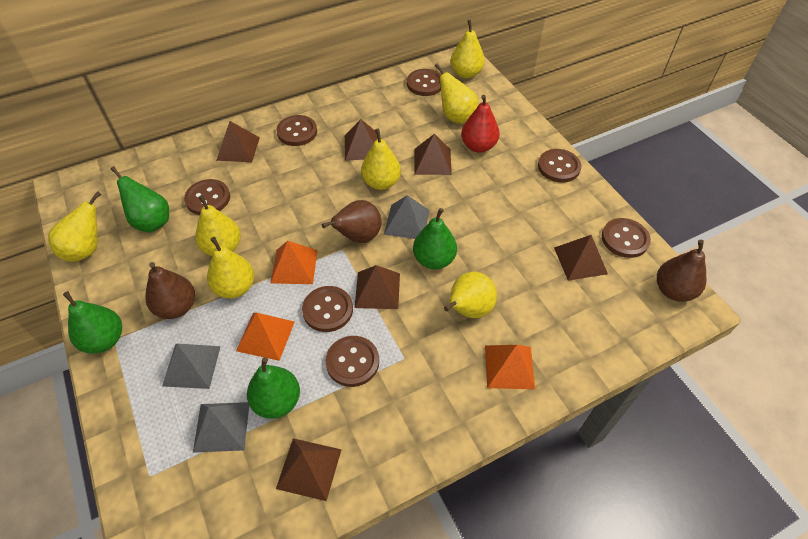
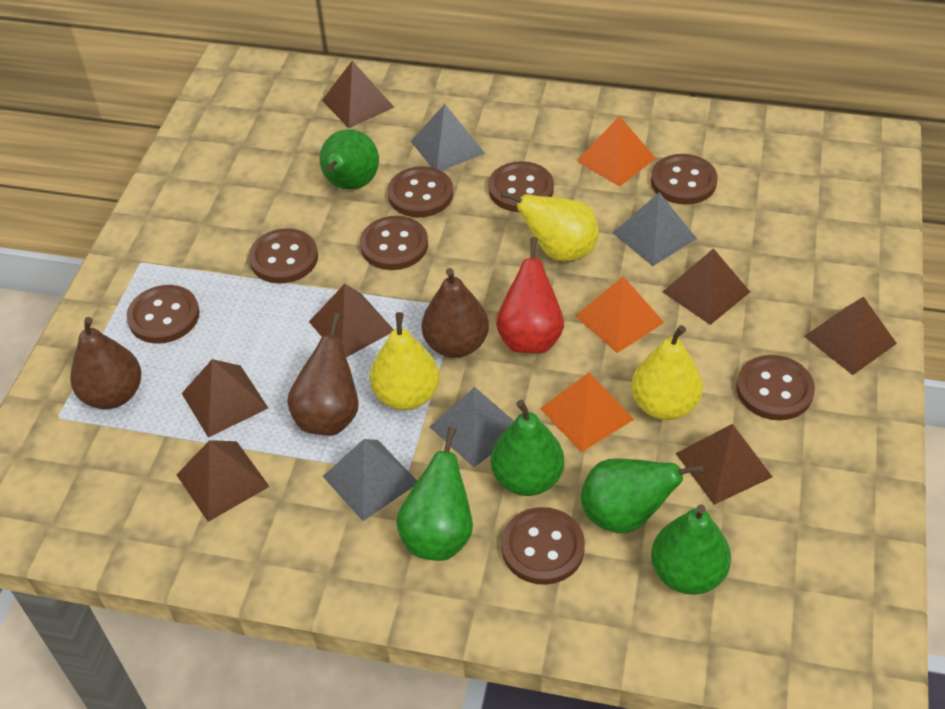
brown button: [184,179,230,215] [276,115,317,146] [302,286,353,332] [325,336,379,387] [407,69,441,96] [538,149,581,183] [602,218,651,258] = 7 -> [127,285,200,344] [249,228,318,284] [360,216,428,270] [388,166,453,217] [488,161,554,212] [501,507,585,585] [651,154,718,205] [736,355,815,420] = 8
brown pyramid: [216,121,260,162] [276,438,342,501] [345,119,378,161] [355,265,400,309] [415,134,452,175] [554,235,608,281] = 6 -> [176,440,270,522] [182,359,268,438] [309,284,394,358] [322,61,394,128] [663,248,750,325] [675,424,772,505] [804,297,897,375] = 7
green pear: [63,291,122,354] [110,166,169,232] [247,357,300,419] [413,208,457,269] = 4 -> [320,129,379,190] [396,427,473,561] [491,400,564,496] [581,458,704,533] [651,504,731,595] = 5
grey pyramid: [162,344,221,389] [193,402,249,453] [384,195,430,239] = 3 -> [322,439,417,521] [411,104,485,171] [430,387,514,467] [613,192,697,266] = 4
yellow pear: [48,191,102,262] [195,195,241,256] [207,237,254,298] [361,129,401,190] [435,63,478,124] [444,271,497,318] [451,19,485,78] = 7 -> [370,312,440,410] [501,190,599,261] [631,325,703,420] = 3

